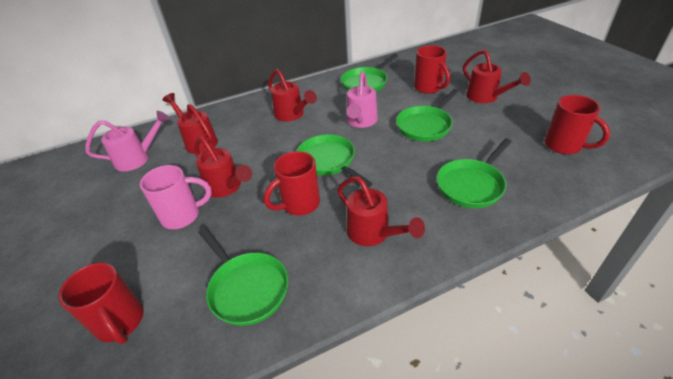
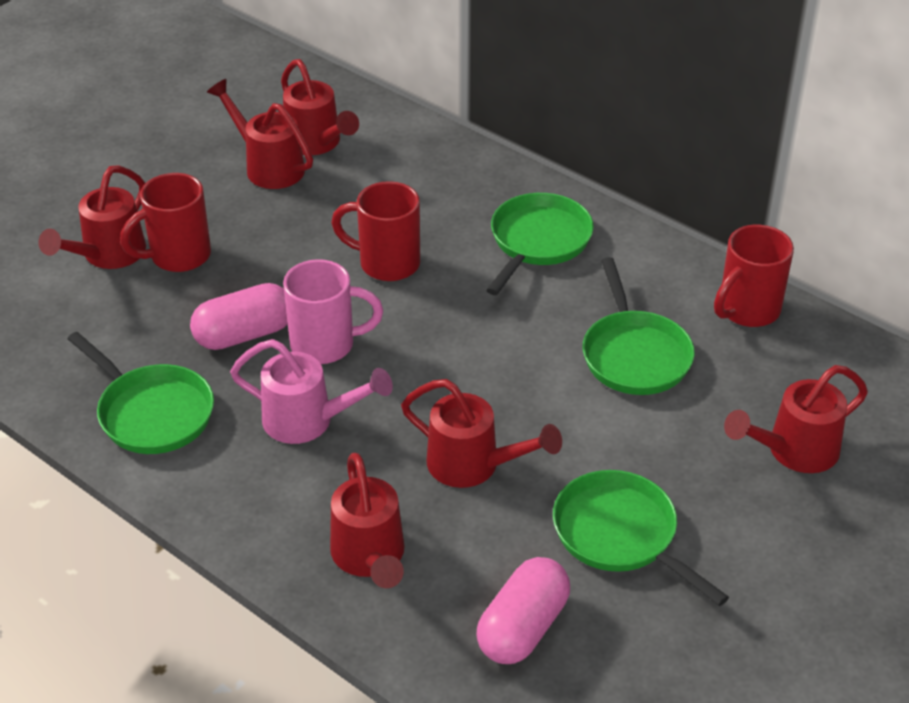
green pan: [198,228,288,326] [297,134,373,188] [340,54,398,92] [396,89,459,141] [437,138,512,208] = 5 -> [68,332,214,454] [486,193,594,295] [553,470,729,606] [583,257,695,395] = 4
pink capsule: none = 0 -> [190,283,288,350] [476,557,570,664] = 2
pink watering can: [86,111,170,171] [347,72,378,128] = 2 -> [230,339,393,444] = 1
red mug: [58,263,144,344] [264,151,320,216] [414,45,450,94] [545,95,610,154] = 4 -> [120,173,211,272] [331,181,420,281] [714,225,794,327] = 3
red watering can: [163,93,218,154] [194,136,252,198] [268,69,317,122] [337,177,425,246] [463,49,531,103] = 5 -> [38,165,146,269] [207,79,313,189] [281,59,359,155] [330,453,405,588] [401,379,562,488] [724,365,868,473] = 6

